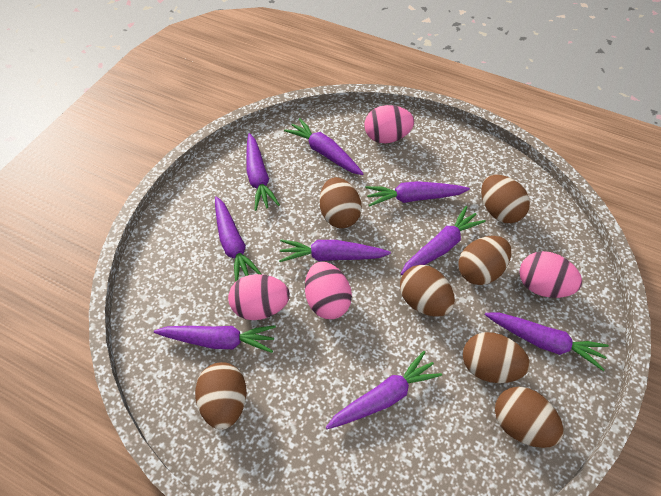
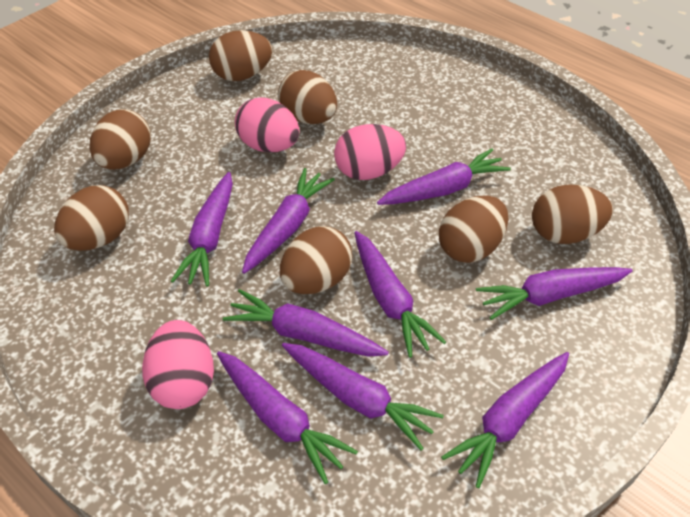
pink egg: [228,274,290,320] [305,262,352,319] [365,105,414,143] [519,251,582,298] = 4 -> [142,320,214,409] [235,97,299,153] [334,124,406,180] = 3

